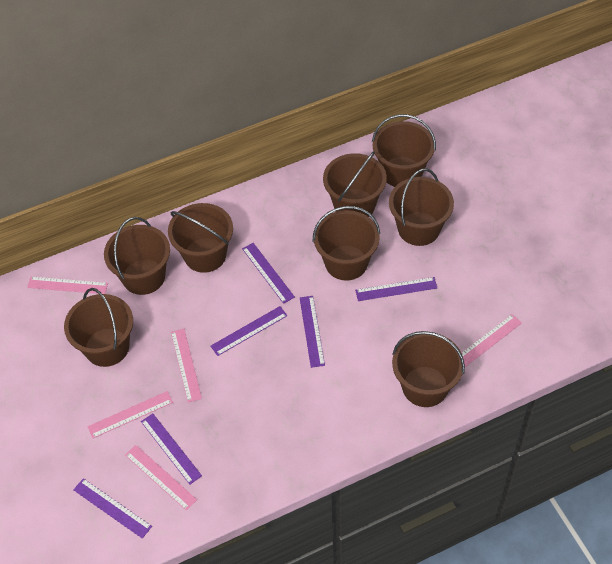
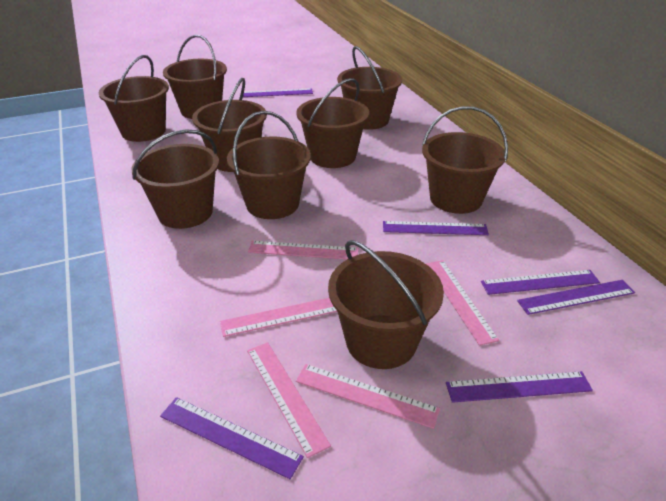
brown bucket: [64,288,133,367] [104,217,170,295] [168,203,233,273] [313,206,380,281] [323,151,387,217] [372,114,436,187] [389,169,454,246] [392,331,465,407] = 8 -> [99,55,169,142] [131,129,219,229] [163,35,227,119] [192,78,267,172] [227,111,311,219] [296,78,369,168] [328,240,444,369] [337,46,402,130] [422,106,508,214] = 9

